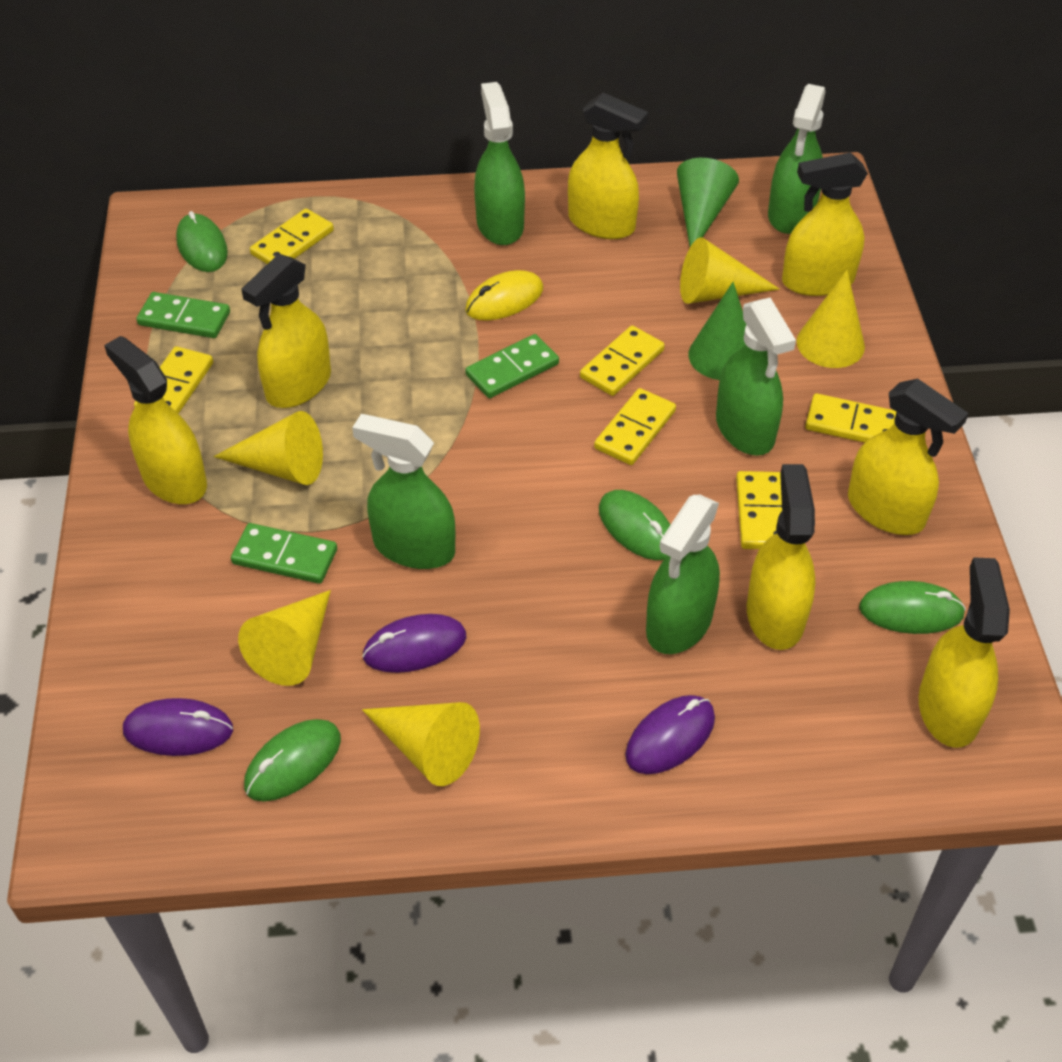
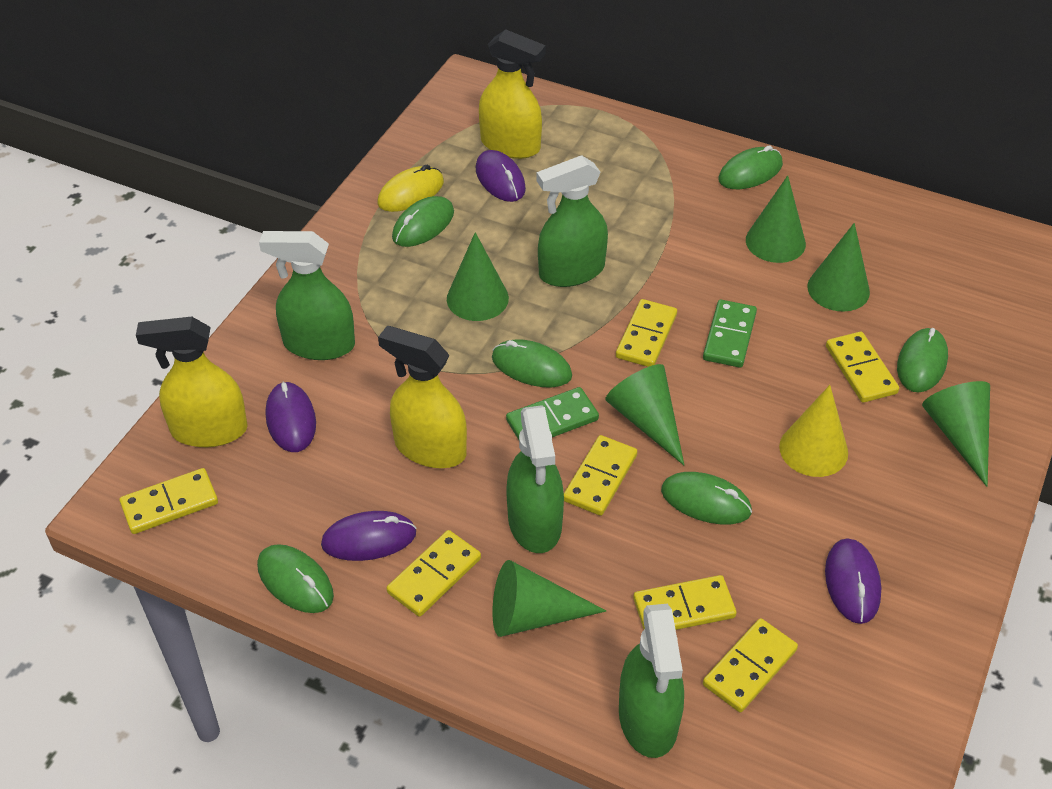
green cone: [677,158,739,246] [689,282,747,380] = 2 -> [447,232,509,321] [492,560,606,637] [605,364,684,465] [746,175,806,263] [807,223,870,312] [922,381,990,487] = 6
green domino: [136,292,230,338] [231,523,337,584] [465,334,559,398] = 3 -> [506,387,599,440] [703,300,757,368] = 2
green mouse: [176,211,228,272] [244,719,341,802] [599,490,670,560] [859,581,966,634] = 4 -> [257,544,334,613] [392,196,454,247] [492,339,572,388] [661,472,752,524] [718,145,783,189] [897,328,948,393] = 6
green spray bottle: [352,414,456,569] [474,82,525,245] [646,495,720,654] [716,298,796,456] [768,84,826,234] = 5 -> [259,231,355,360] [506,405,564,553] [537,155,608,287] [619,604,684,758] = 4
purple mouse: [123,698,233,756] [362,614,466,673] [625,695,715,774] = 3 -> [266,381,316,452] [321,511,416,561] [476,150,526,202] [825,538,881,624] = 4
yellow cone: [213,411,323,485] [238,590,331,686] [362,702,480,786] [680,237,780,304] [797,270,865,368] = 5 -> [779,385,848,477] = 1
yellow domino: [134,346,213,414] [250,209,334,264] [580,325,665,396] [594,388,676,465] [736,471,782,549] [805,393,896,443] = 6 -> [120,468,218,534] [387,530,481,617] [564,435,637,516] [616,299,677,367] [633,575,737,630] [703,618,798,712] [826,332,899,403] = 7
yellow spray bottle: [104,336,207,504] [241,254,331,408] [568,92,648,239] [747,464,815,650] [782,152,868,296] [848,379,969,535] [919,557,1010,748] = 7 -> [136,317,248,447] [378,326,467,468] [479,29,546,159] = 3

